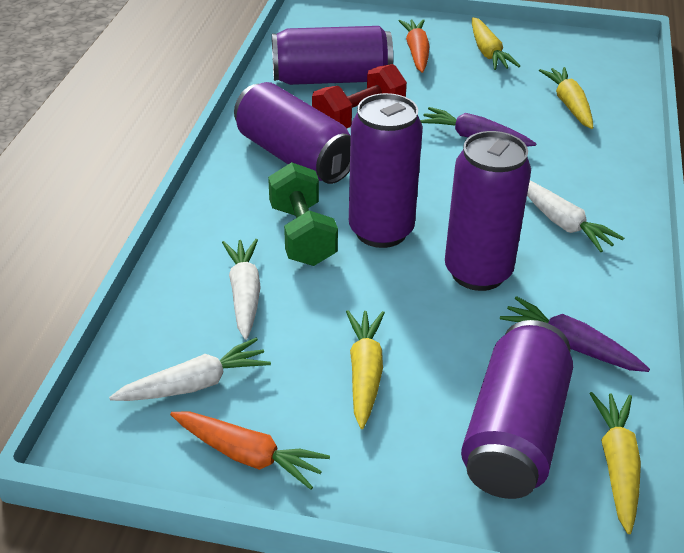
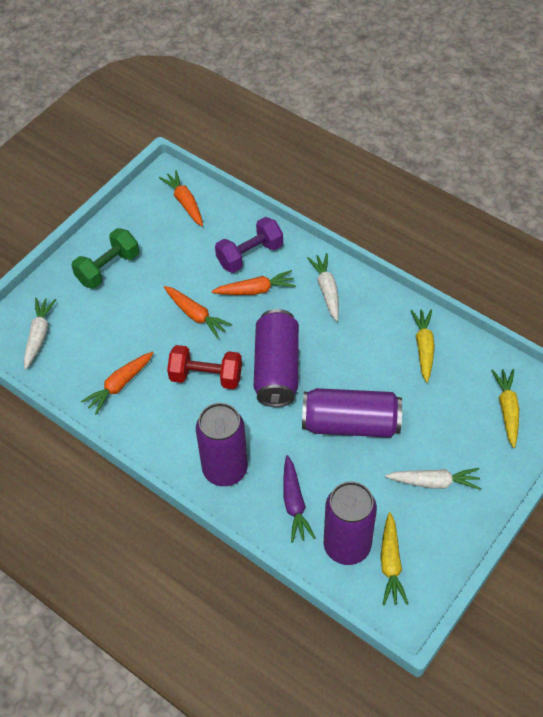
orange carrot: [170,411,330,490] [399,19,430,73] = 2 -> [81,352,153,415] [159,170,203,226] [164,286,232,339] [212,270,296,295] = 4
purple can: [234,82,351,184] [272,26,393,85] [349,93,423,248] [445,131,531,291] [461,320,573,499] = 5 -> [196,403,248,486] [254,309,299,407] [302,388,402,438] [324,481,377,565] = 4
purple carrot: [420,107,536,147] [500,296,650,372] = 2 -> [283,455,315,543] = 1
purple dumbbell: none = 0 -> [215,217,283,273] = 1
yellow carrot: [346,310,385,429] [472,17,520,70] [539,67,593,129] [589,392,641,534] = 4 -> [381,512,408,605] [410,309,435,383] [491,369,519,448] = 3

